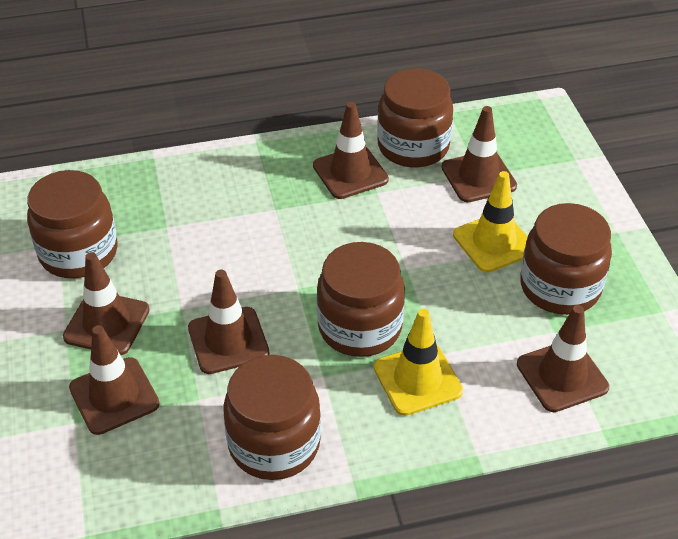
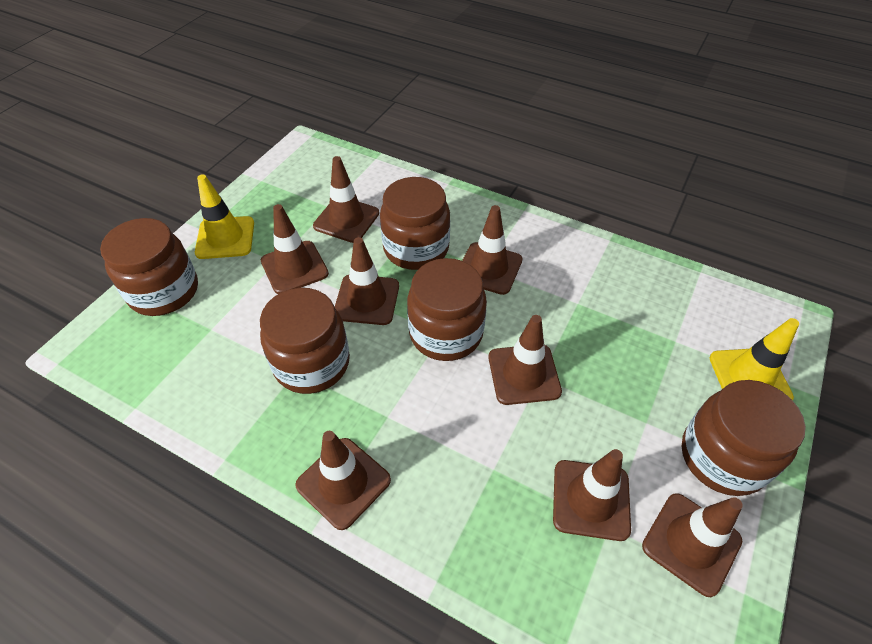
brown traffic cone: [63,252,150,355] [69,325,160,435] [188,269,270,374] [313,102,389,199] [441,106,517,202] [517,305,609,412] = 6 -> [261,204,329,294] [295,431,391,530] [313,156,379,243] [335,237,399,325] [462,205,522,295] [489,315,562,405] [553,449,631,541] [642,493,743,597] = 8

